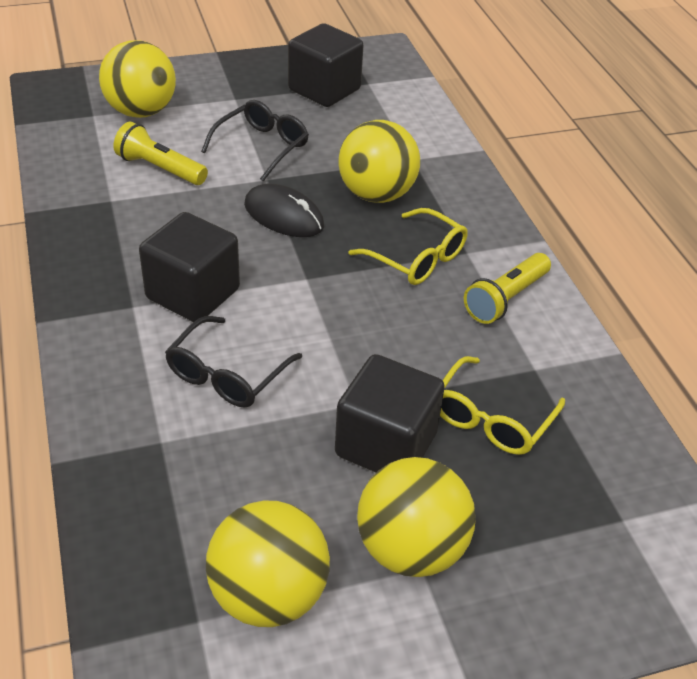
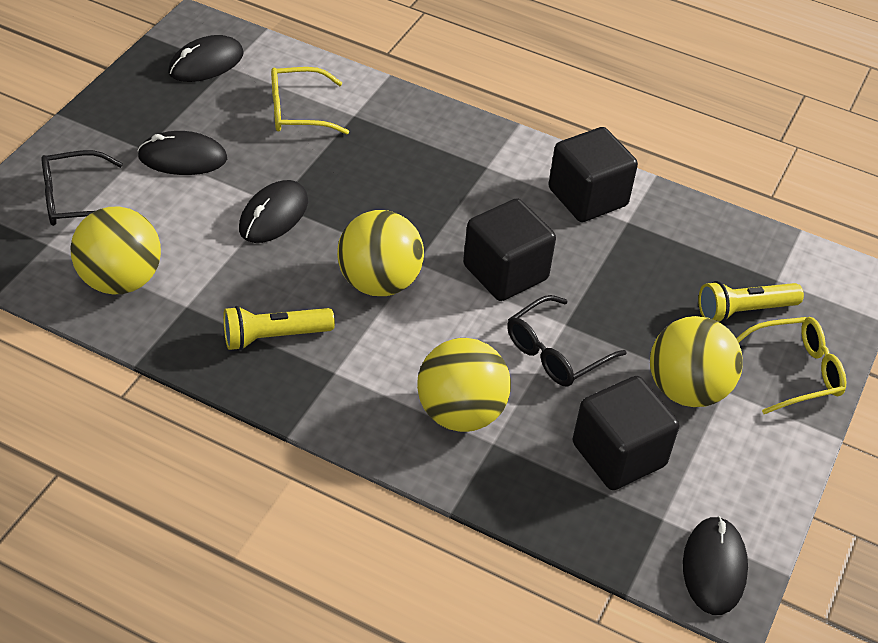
black mouse: [244,184,324,237] = 1 -> [137,131,227,175] [168,35,243,82] [239,180,308,243] [683,516,748,615] = 4

